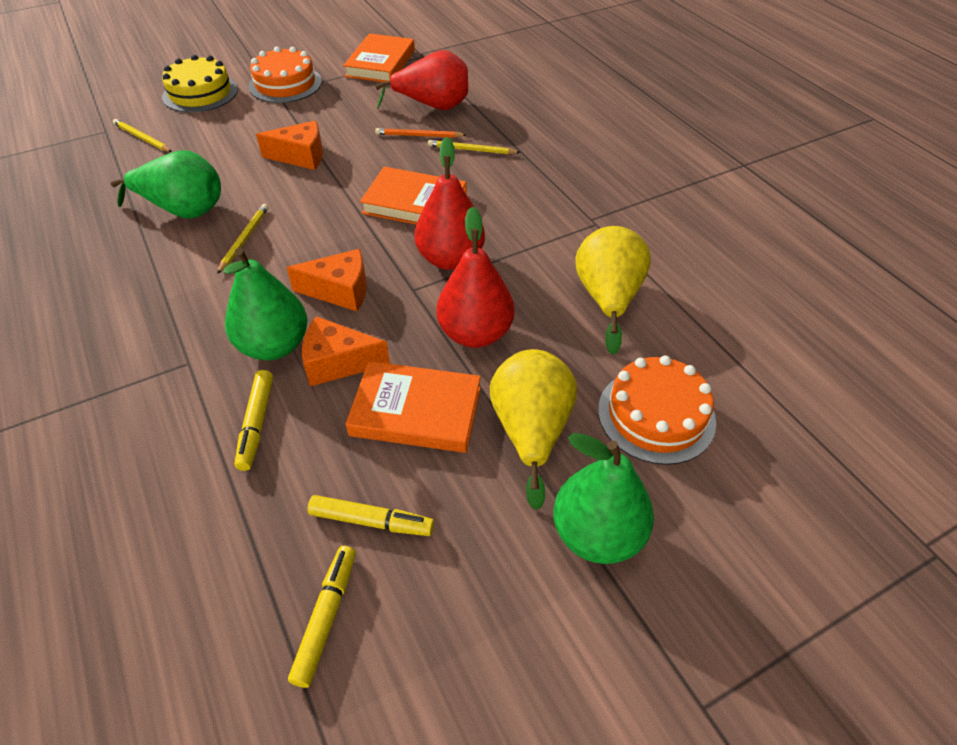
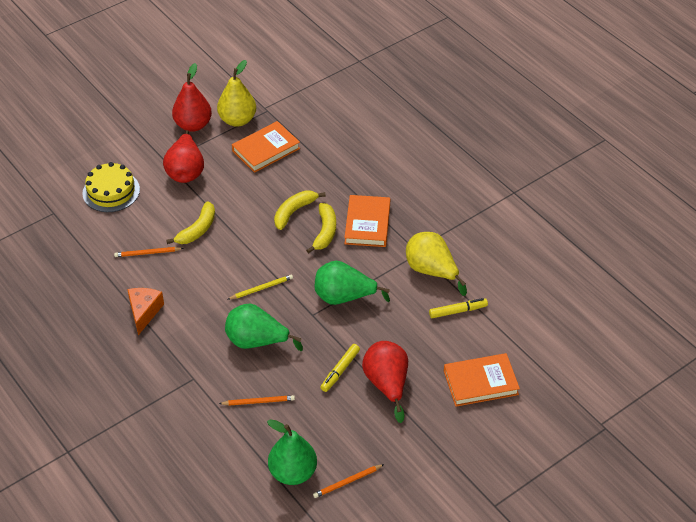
orange cake: [248,47,322,103] [598,356,716,465] = 2 -> none = 0
orange cheese: [256,121,323,170] [286,249,367,311] [302,316,390,386] = 3 -> [127,288,164,335] = 1
orange pencil: [375,128,466,138] = 1 -> [114,247,184,257] [219,395,295,406] [313,464,384,498] = 3
yellow banana: none = 0 -> [166,201,215,244] [274,190,326,230] [306,203,336,253] = 3
yellow marker: [235,370,273,471] [288,546,356,688] [308,495,434,536] = 3 -> [320,344,360,392] [429,298,488,318] = 2
yellow pencil: [113,119,172,152] [217,204,268,274] [428,140,521,154] = 3 -> [228,275,293,299] = 1

